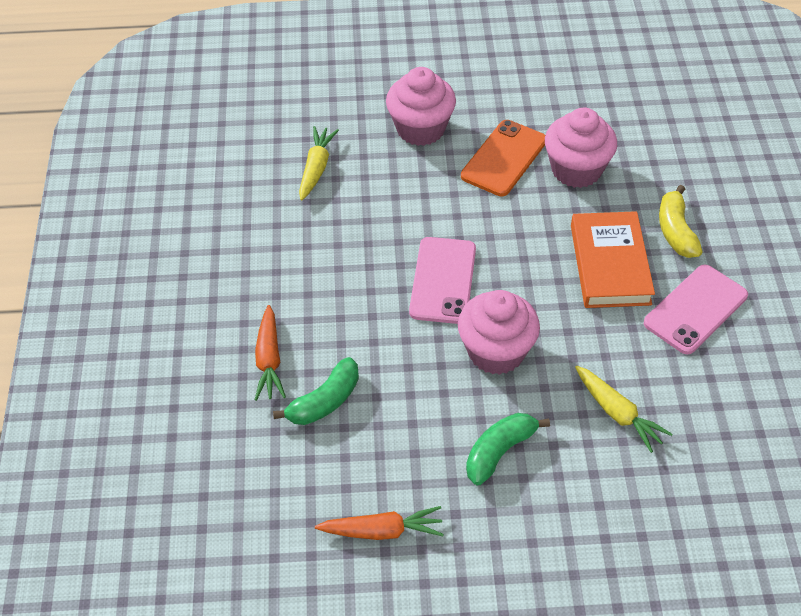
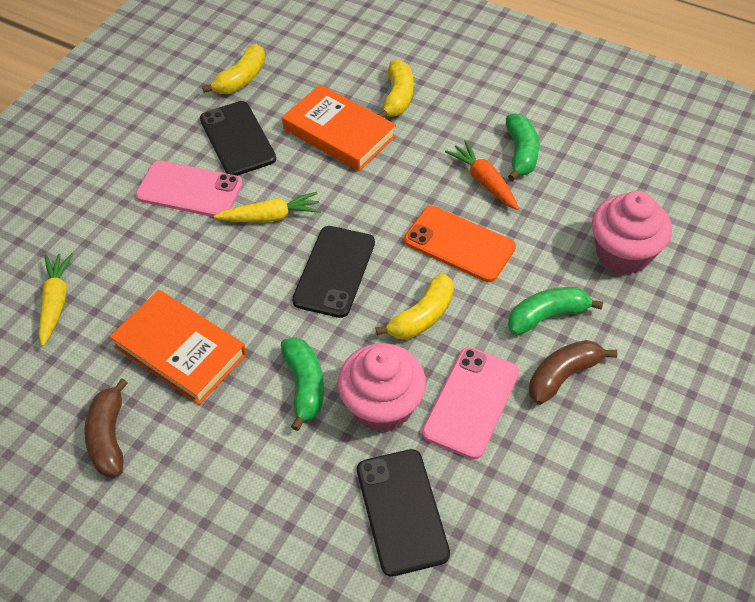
black phone: none = 0 -> [200,101,276,176] [292,226,375,318] [357,449,450,577] = 3
brown banana: none = 0 -> [84,378,128,477] [529,340,618,405] = 2
green banana: [273,357,359,425] [466,413,550,485] = 2 -> [281,337,324,431] [506,113,539,181] [508,287,603,335] = 3
orange book: [571,211,655,308] = 1 -> [110,290,247,405] [282,84,396,171] = 2
orange carrot: [255,305,286,401] [315,506,444,540] = 2 -> [445,140,519,210] = 1
pink cupcake: [386,67,456,146] [458,290,540,375] [545,107,617,188] = 3 -> [338,343,426,433] [592,191,672,275] = 2
yellow banana: [659,185,702,258] = 1 -> [202,44,265,94] [376,273,454,339] [377,59,413,118] = 3

